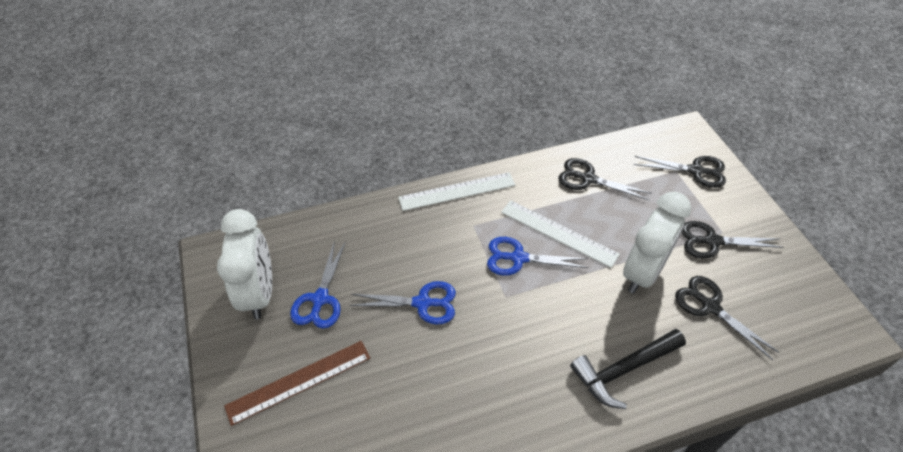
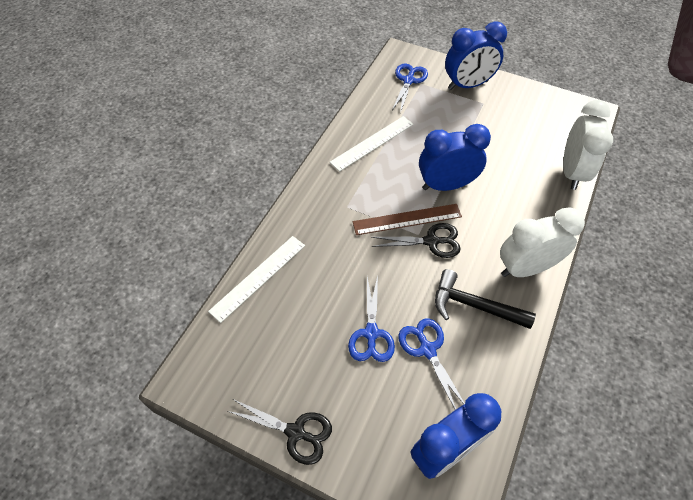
black scissors: [558,158,652,200] [634,156,726,188] [675,276,780,360] [682,221,784,259] = 4 -> [228,399,332,465] [371,223,461,258] = 2
blue clock: none = 0 -> [411,393,501,479] [419,124,491,191] [445,21,507,90] = 3

